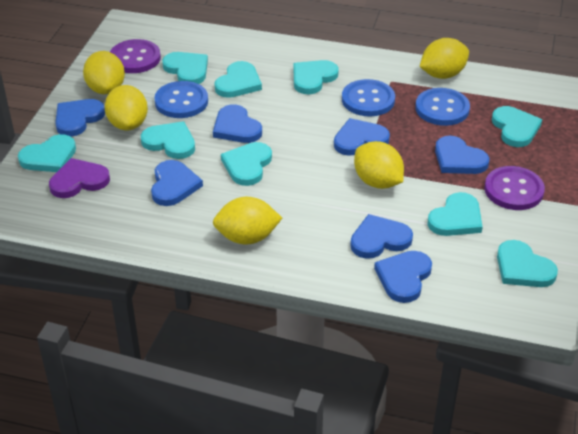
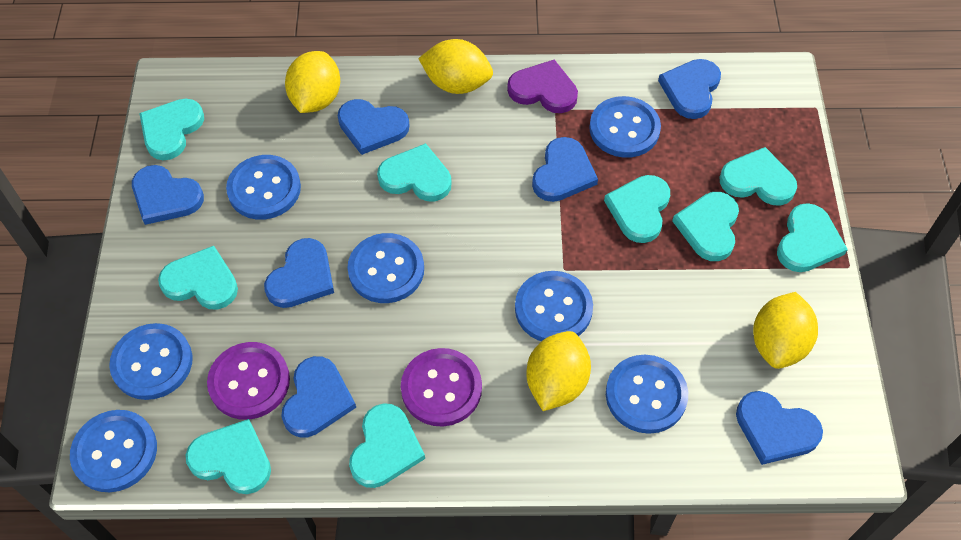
blue button: [154,81,208,118] [342,79,395,117] [416,88,470,126] = 3 -> [70,410,157,492] [109,323,193,400] [226,155,301,220] [347,233,424,303] [515,271,593,341] [589,96,661,158] [606,355,688,434] = 7
yellow lemon: [83,51,125,94] [104,85,148,130] [213,197,282,244] [354,141,404,189] [420,38,469,79] = 5 -> [285,51,340,113] [418,39,493,94] [527,331,591,411] [753,292,818,369] = 4

